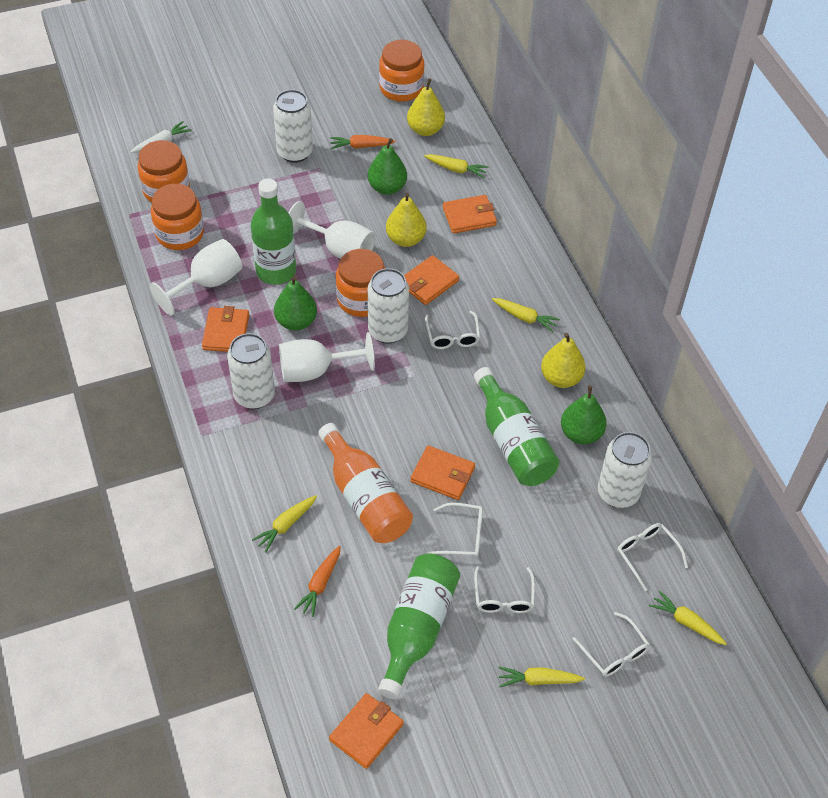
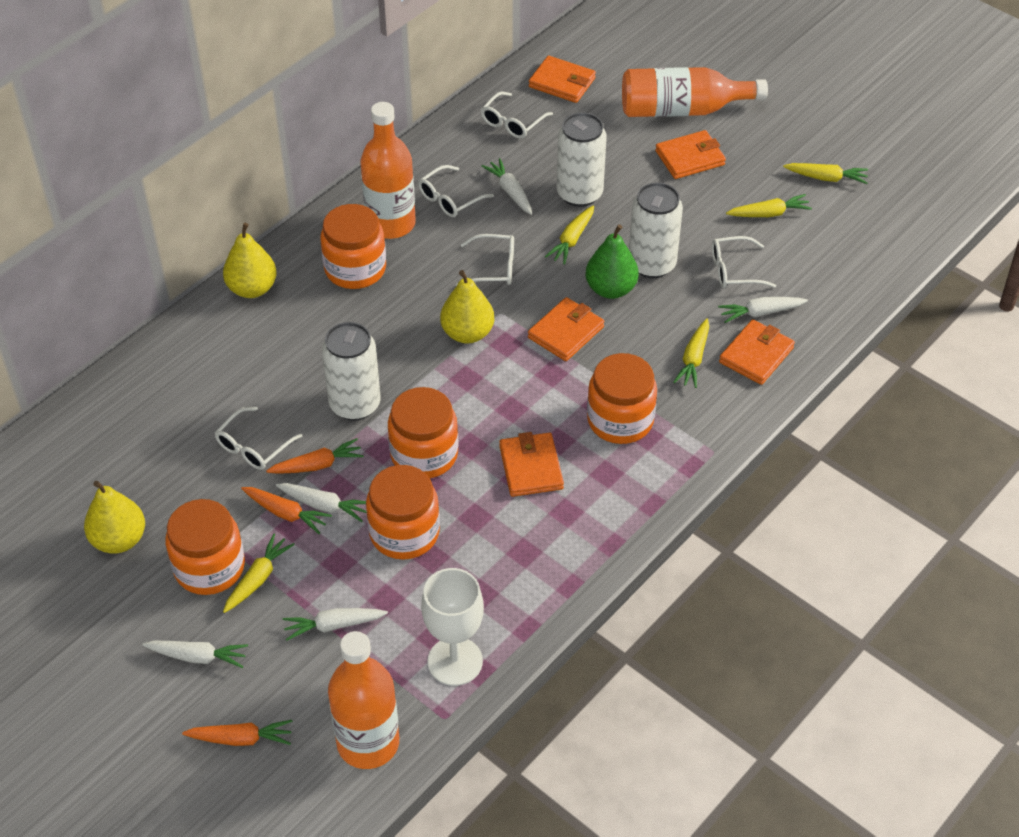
green bottle: [251,178,296,285] [378,553,460,699] [474,367,560,486] = 3 -> none = 0
green pear: [274,276,317,331] [368,138,407,195] [561,386,607,444] = 3 -> [585,224,639,299] = 1
orange bottle: [318,423,413,543] = 1 -> [328,631,399,769] [361,102,416,239] [622,67,768,117] = 3
orange carrot: [294,546,341,617] [330,135,396,149] = 2 -> [182,720,292,746] [241,487,332,534] [266,438,364,474] = 3
orange jar: [138,140,190,203] [151,184,204,250] [336,249,385,317] [379,40,424,102] = 4 -> [165,499,245,595] [320,204,386,289] [366,465,440,560] [388,387,459,478] [587,353,657,444] = 5
white can: [227,333,275,409] [273,90,313,163] [368,268,409,344] [598,432,652,508] = 4 -> [322,322,381,421] [557,112,607,207] [629,182,683,278] = 3
white carrot: [131,121,192,153] = 1 -> [142,640,248,668] [276,483,366,522] [283,608,388,641] [482,158,532,215] [718,297,808,323] = 5
white goblet: [150,239,242,316] [279,332,375,382] [288,201,375,259] = 3 -> [421,568,484,686] = 1

